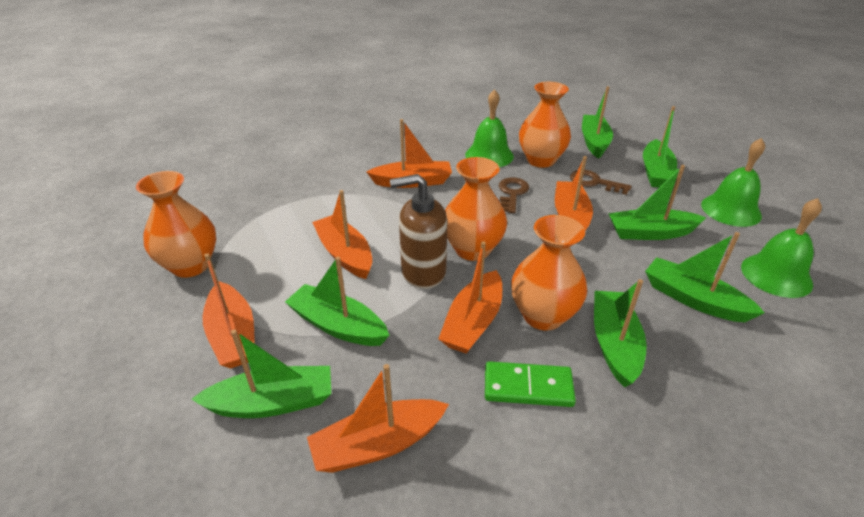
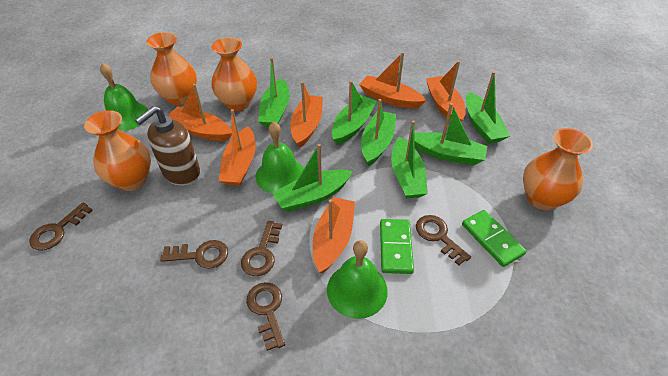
brown key: [499,177,529,213] [570,170,632,195] = 2 -> [29,202,93,250] [160,240,228,269] [241,221,282,276] [246,282,285,351] [416,215,471,266] = 5
green domino: [485,361,576,407] = 1 -> [380,219,414,274] [462,210,526,267] = 2

